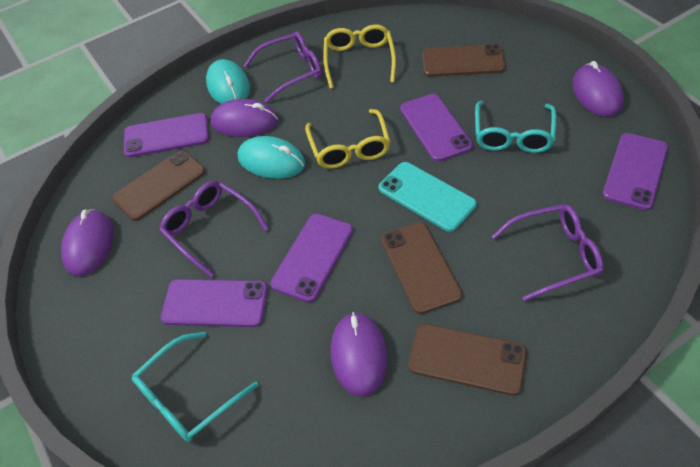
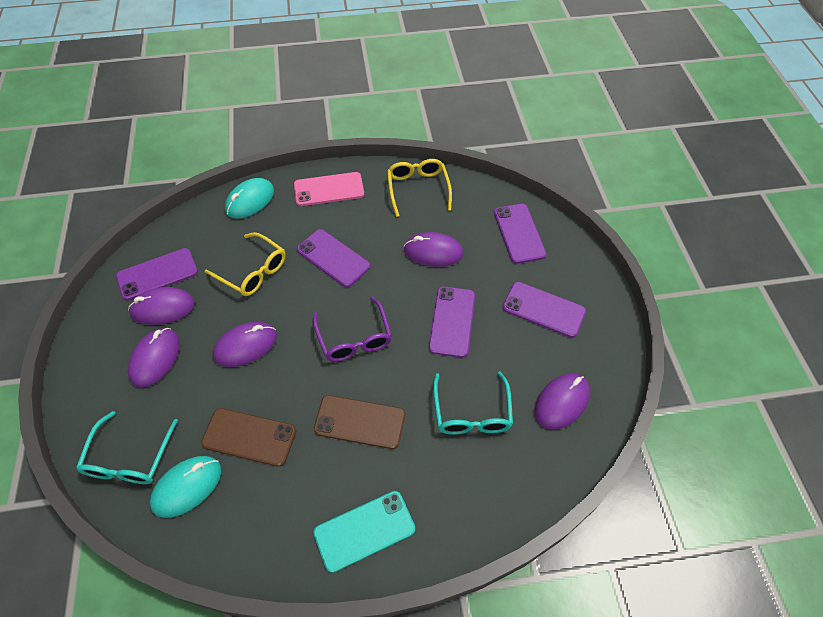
brown phone: [112,150,206,221] [381,222,462,314] [408,324,527,396] [422,44,506,77] = 4 -> [201,408,296,467] [314,395,405,449] = 2
pink phone: none = 0 -> [294,172,364,206] = 1
purple glasses: [159,181,269,278] [244,31,322,103] [492,204,603,301] = 3 -> [313,297,392,362] = 1
purple mouse: [61,209,114,276] [211,99,278,137] [331,312,388,397] [572,61,624,117] = 4 -> [128,287,195,325] [128,328,180,388] [213,322,277,367] [404,232,463,267] [535,374,590,430] = 5

